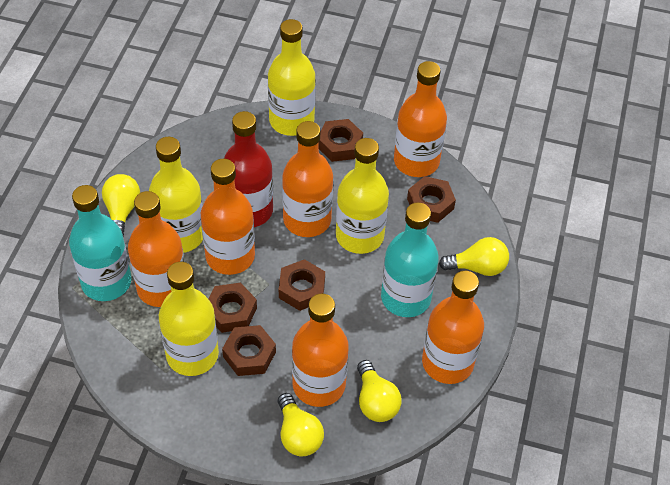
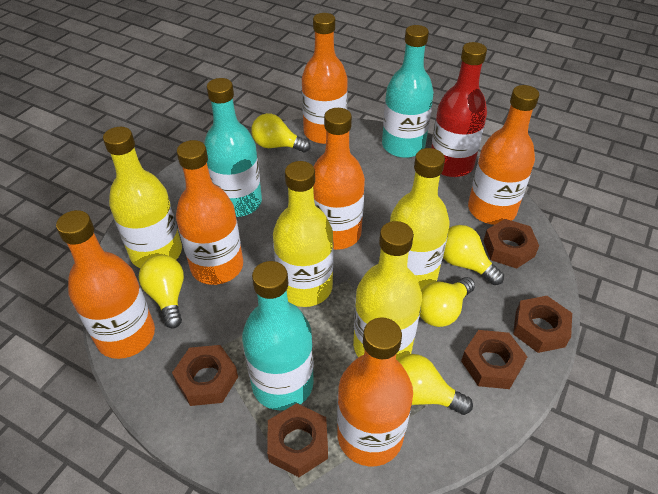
turquoise bottle: [69,185,132,301] [381,202,439,317] = 2 -> [204,78,262,217] [242,261,314,410] [382,25,434,158] = 3
yellow light bulb: [102,174,140,236] [278,393,324,456] [357,360,401,422] [439,237,509,276] = 4 -> [139,255,184,328] [251,113,311,153] [397,354,473,415] [420,277,475,327] [443,225,504,285] = 5

